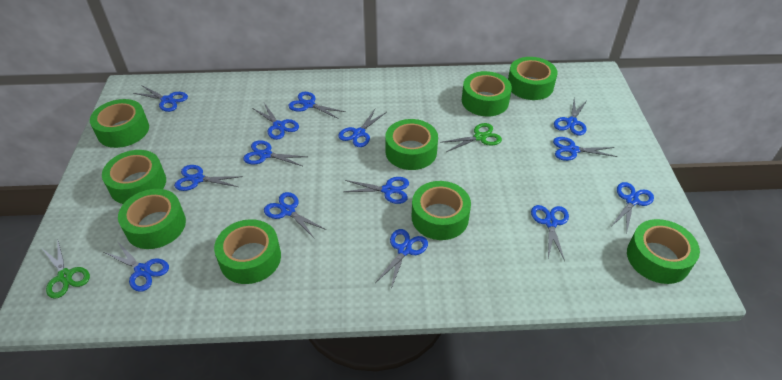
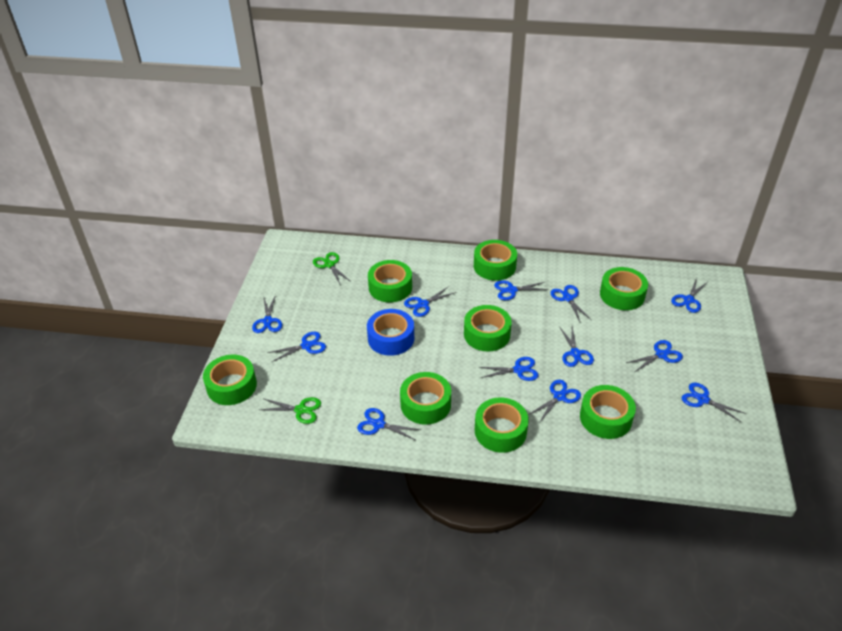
blue scissors: [103,241,169,292] [133,85,188,112] [174,165,243,191] [243,140,307,166] [252,103,299,140] [264,192,326,239] [288,92,345,119] [338,108,387,147] [344,177,409,204] [375,229,428,289] [531,205,569,261] [553,137,617,161] [554,98,587,136] [612,182,654,231] = 14 -> [252,295,282,333] [267,332,326,362] [357,408,421,440] [404,286,456,317] [479,357,539,381] [494,280,549,300] [528,380,581,423] [550,285,591,322] [559,326,594,367] [626,340,683,372] [671,278,709,313] [682,383,746,422] = 12
blue tape: none = 0 -> [367,309,414,356] = 1
green tape: [90,99,149,148] [102,150,166,204] [118,189,186,249] [214,219,281,284] [385,119,438,170] [412,181,471,240] [462,71,512,116] [508,57,558,100] [627,219,700,284] = 9 -> [203,355,257,405] [368,260,412,302] [400,372,451,425] [464,305,512,352] [474,240,517,281] [475,397,529,453] [580,385,636,439] [600,267,648,310] = 8

